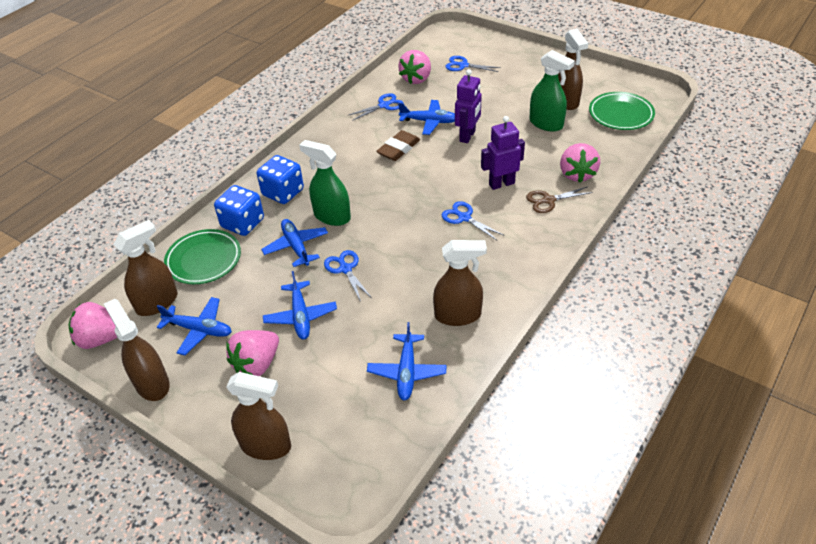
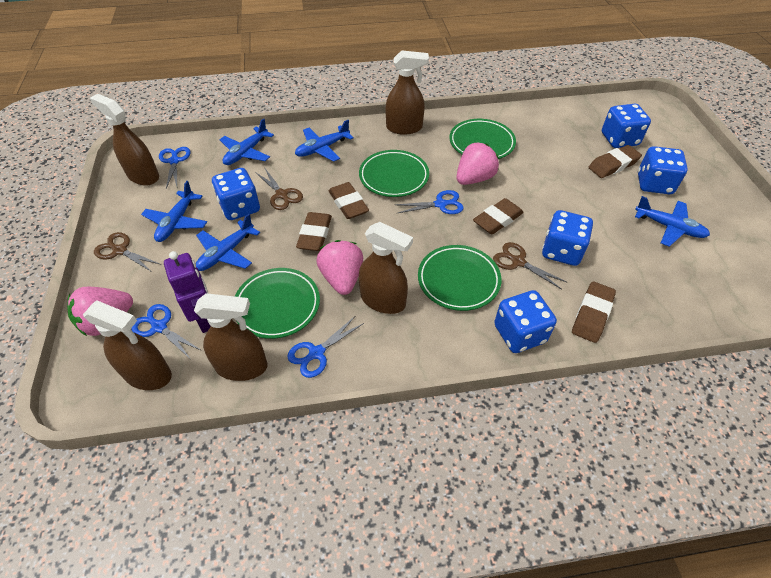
blue dice: [214,185,264,236] [257,155,304,204] = 2 -> [212,168,260,220] [494,290,557,353] [542,210,593,266] [602,104,651,148] [638,146,688,194] = 5
brown eraser: [376,130,420,161] = 1 -> [296,212,332,251] [329,182,369,219] [473,198,524,234] [572,281,616,343] [588,145,642,178] = 5
brown scissors: [526,186,593,213] = 1 -> [94,232,161,272] [255,167,303,210] [493,242,568,290] = 3
green plate: [164,229,241,284] [589,92,655,130] = 2 -> [235,268,320,339] [359,150,429,197] [418,245,501,311] [449,119,516,159] = 4
green spray bottle: [299,140,351,226] [529,50,575,132] = 2 -> none = 0
pink strawberry: [69,302,118,349] [226,330,279,376] [398,50,431,84] [560,143,600,183] = 4 -> [67,287,133,336] [316,240,363,295] [456,142,499,185] = 3
purple robot: [455,69,482,143] [481,116,525,190] = 2 -> [164,251,210,333] = 1

